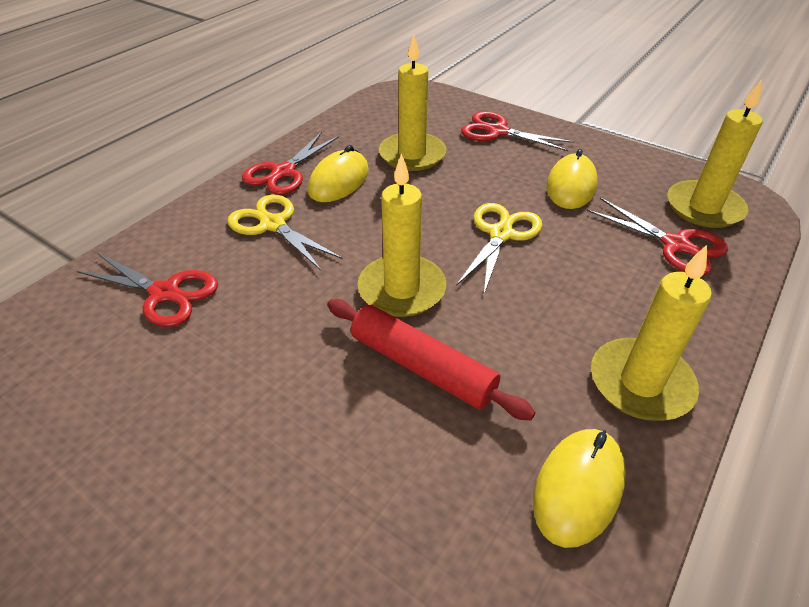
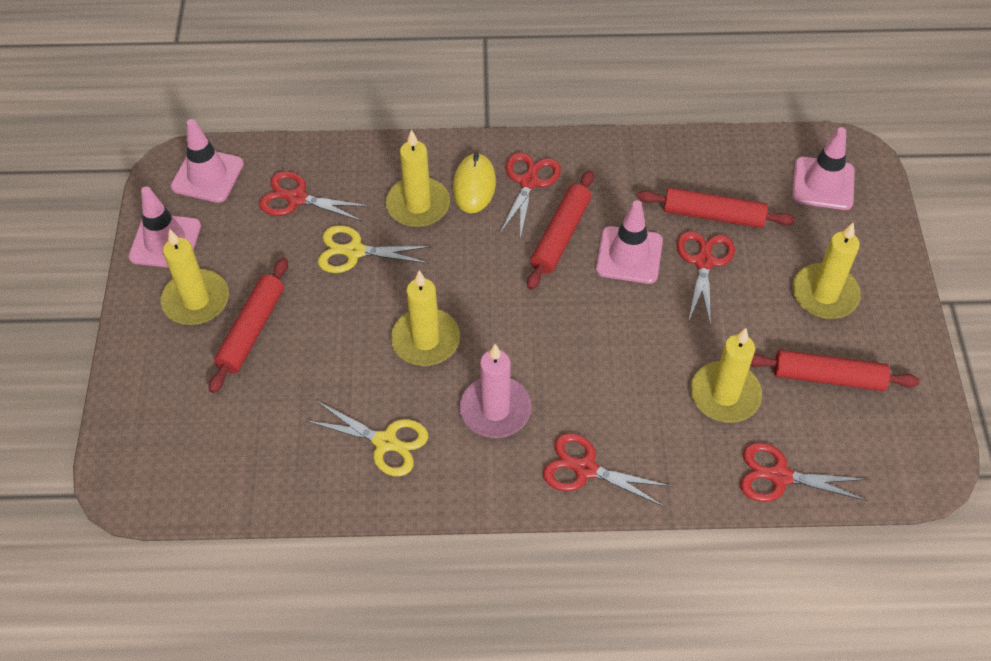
pink candle: none = 0 -> [460,344,532,438] = 1
pink traffic cone: none = 0 -> [129,187,201,268] [171,119,244,203] [596,201,663,284] [792,127,855,210] = 4
red rolling pin: [327,299,536,420] = 1 -> [209,258,288,393] [527,170,594,290] [637,188,795,228] [750,350,920,391] = 4
red scissors: [77,253,218,327] [242,132,339,195] [461,111,574,152] [587,198,728,275] = 4 -> [259,171,370,222] [499,152,561,239] [543,433,671,507] [677,231,735,326] [740,443,868,502] = 5
yellow candle: [358,153,446,317] [379,35,446,171] [591,245,712,421] [667,79,763,228] = 4 -> [161,229,229,325] [386,129,450,227] [391,271,460,366] [691,328,762,423] [792,222,861,319] = 5
yellow mouse: [308,145,369,202] [533,429,626,548] [546,149,598,209] = 3 -> [453,153,496,213] = 1

